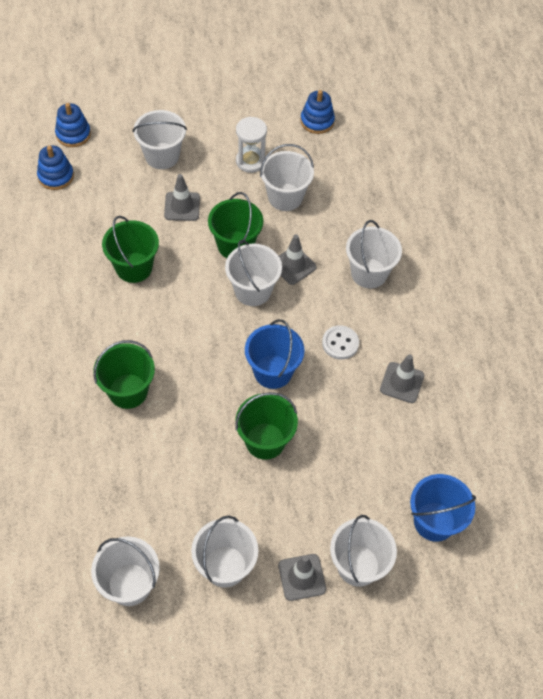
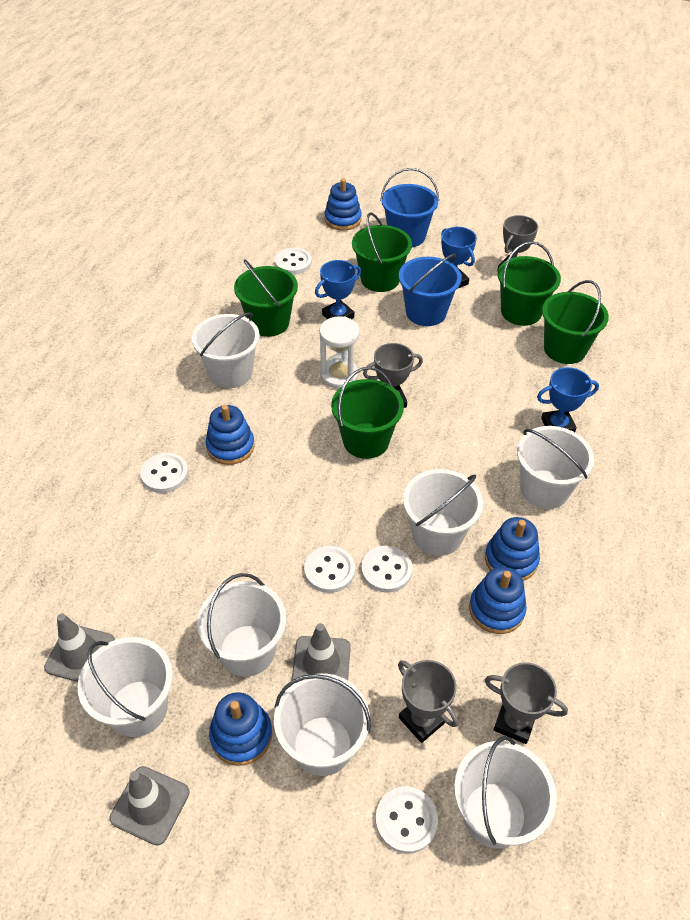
blue stacking toy: [37,145,74,190] [55,103,91,147] [300,90,335,134] = 3 -> [205,405,255,465] [209,692,272,766] [324,178,362,230] [469,567,527,634] [485,517,540,581] = 5
blue trophy: none = 0 -> [315,260,361,319] [441,227,477,288] [537,367,599,432] = 3
green bucket: [93,340,155,409] [102,216,159,283] [208,192,263,258] [235,392,298,459] = 4 -> [234,259,298,337] [331,367,404,459] [352,212,412,292] [498,241,561,326] [542,280,609,364] = 5
grey traffic cone: [164,174,200,221] [278,554,326,601] [279,234,317,285] [380,354,424,403] = 4 -> [44,613,115,682] [110,766,189,846] [292,623,351,680] = 3
grey trophy: none = 0 -> [363,343,423,408] [398,660,458,743] [485,662,568,744] [497,215,538,271] = 4
white button: [322,325,359,360] = 1 -> [140,453,188,493] [275,248,312,275] [304,546,355,593] [361,545,412,593] [375,786,438,854] = 5

